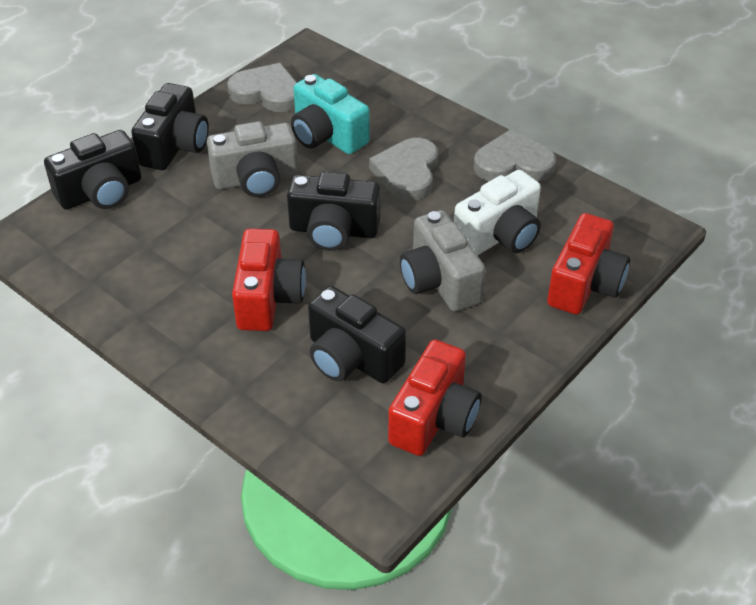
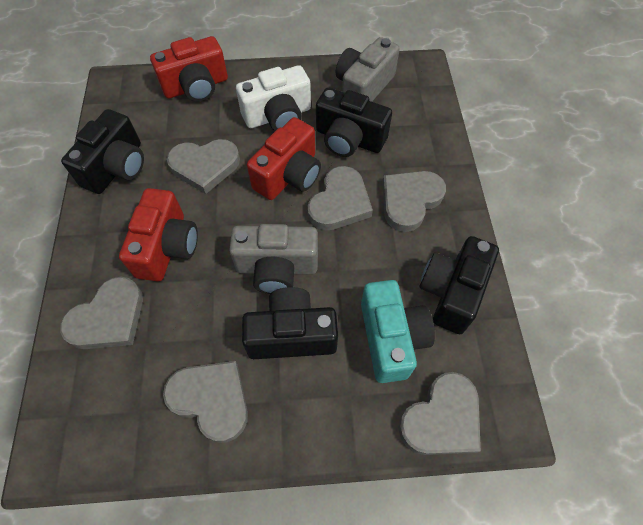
grey heart: [227,63,297,112] [369,138,438,201] [474,130,556,181] = 3 -> [60,277,143,349] [163,361,248,443] [167,139,240,194] [307,166,373,230] [382,171,446,232] [398,372,481,455] = 6

